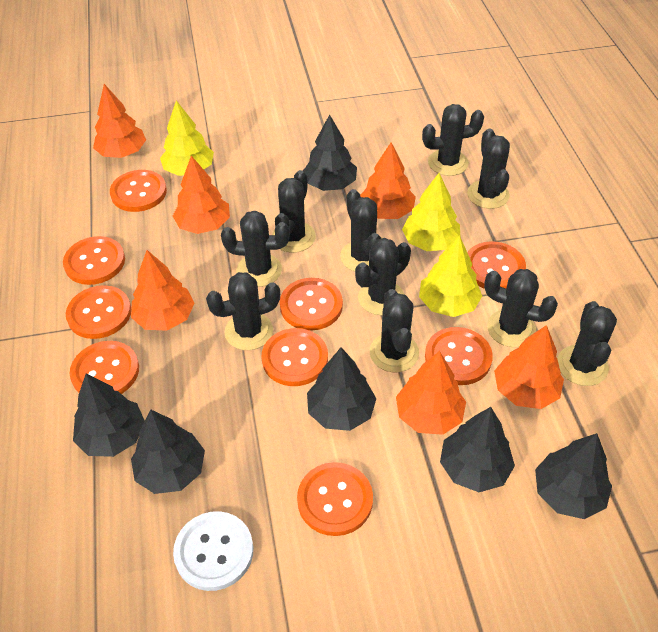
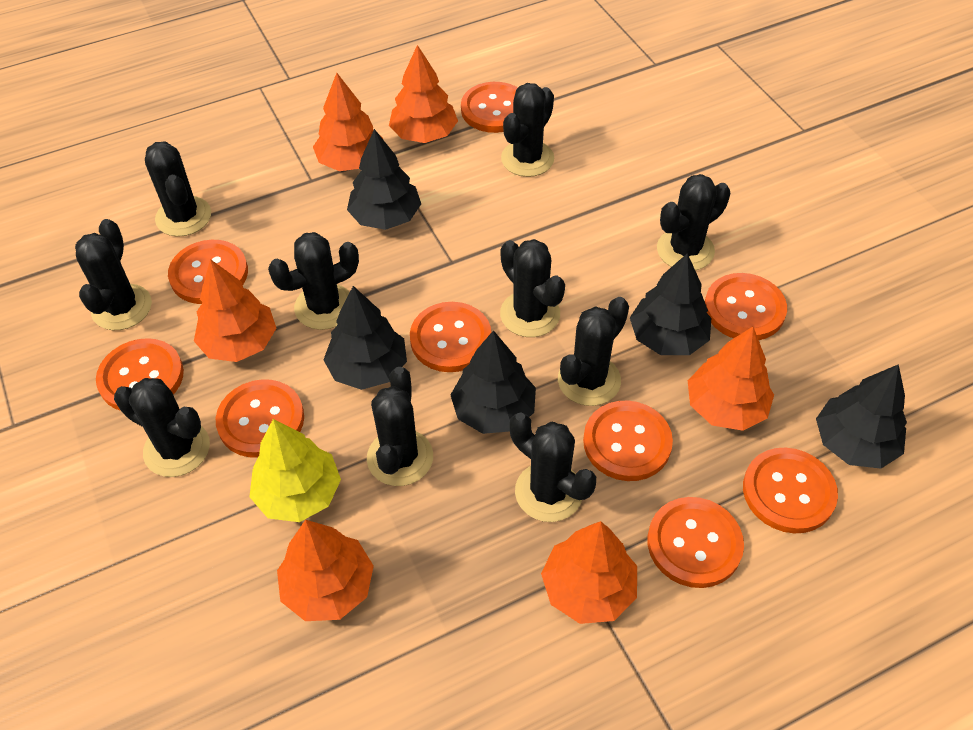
black tree: [73,374,145,457] [131,409,205,494] [303,114,357,191] [307,347,376,431] [440,407,515,492] [535,433,612,519] = 6 -> [323,286,407,390] [347,129,421,230] [451,330,536,434] [630,253,711,355] [816,364,907,469] = 5
white button: [173,511,253,591] = 1 -> none = 0
yellow tree: [160,100,214,176] [402,173,460,251] [419,235,482,317] = 3 -> [250,419,341,522] = 1

